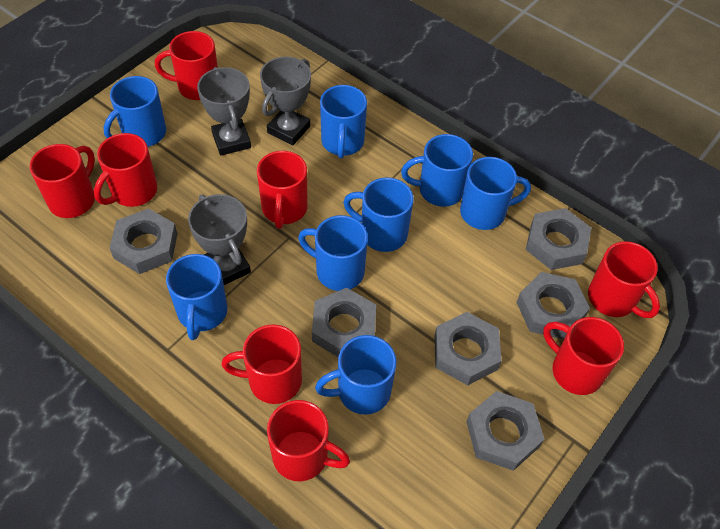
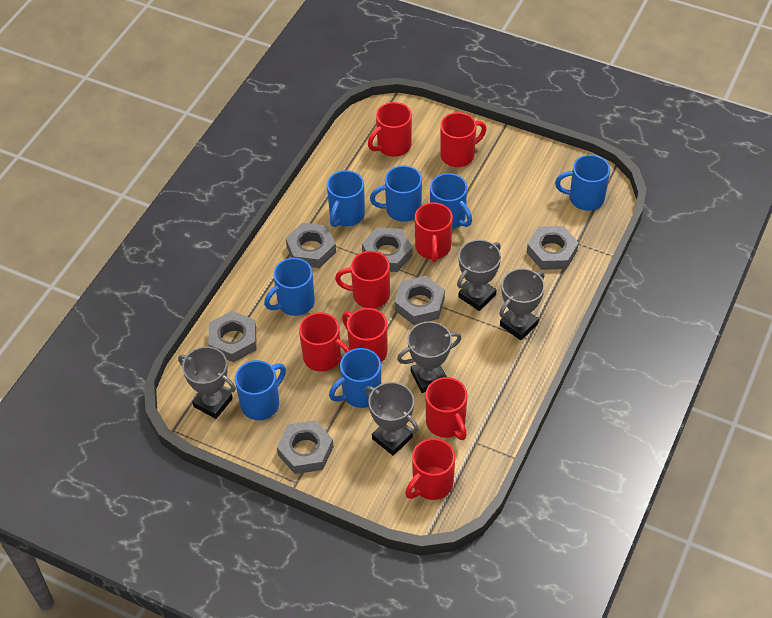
blue mug: [104,76,166,147] [166,254,227,340] [298,215,368,291] [315,335,396,415] [320,85,367,159] [343,177,414,252] [401,134,473,207] [460,157,531,230] = 8 -> [235,360,286,420] [264,258,315,316] [327,170,365,227] [329,348,381,408] [370,165,422,222] [430,173,472,229] [555,155,610,211] = 7
grey trophy: [188,194,251,285] [197,67,251,156] [260,57,311,145] = 3 -> [178,347,236,419] [365,382,419,456] [397,321,462,393] [457,240,501,311] [499,268,545,340] = 5

